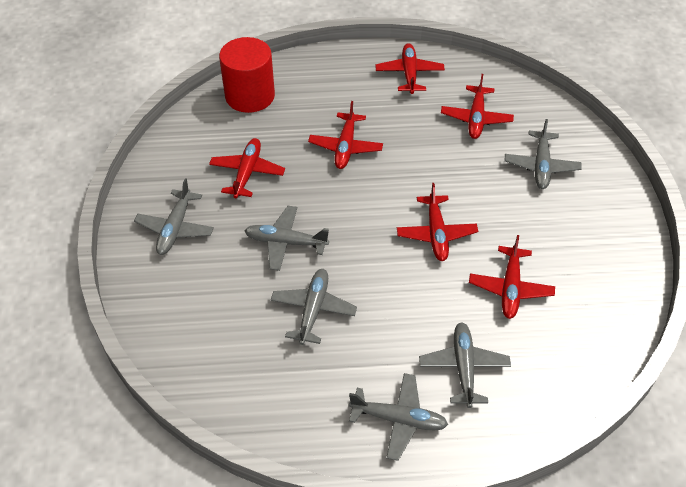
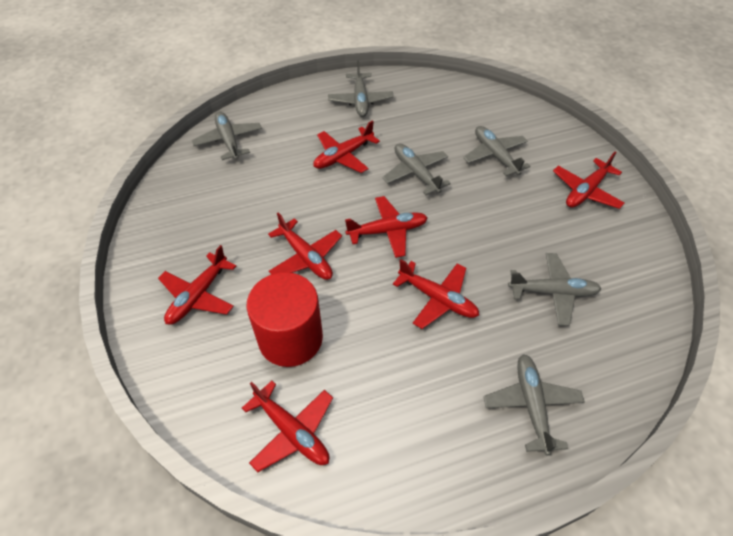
red plane: [209,138,285,199] [308,101,383,169] [375,43,445,94] [397,183,478,261] [441,74,514,139] [469,235,555,319] = 6 -> [158,245,236,325] [242,381,333,472] [268,212,342,280] [313,120,380,173] [345,196,428,258] [393,259,479,329] [553,152,625,209] = 7

